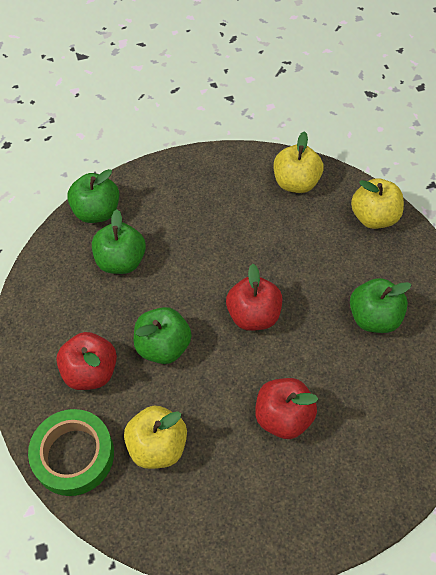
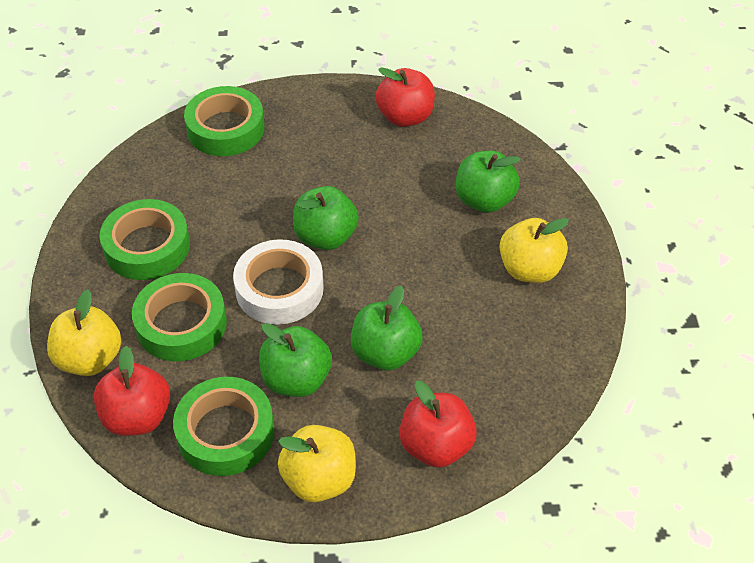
green tape: [28,409,114,496] = 1 -> [100,199,190,280] [132,273,227,361] [173,377,275,476] [184,86,265,156] = 4
white tape: none = 0 -> [233,239,324,325] = 1

